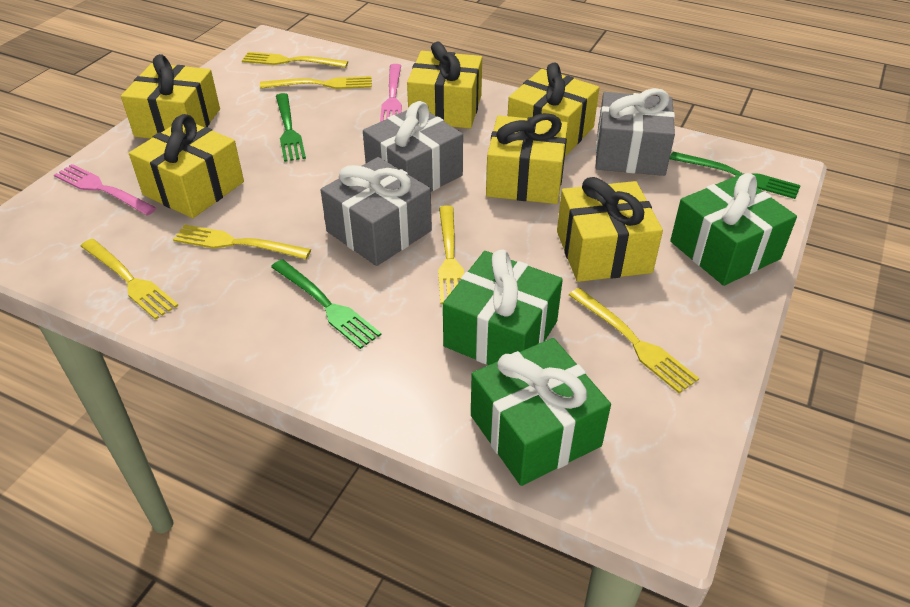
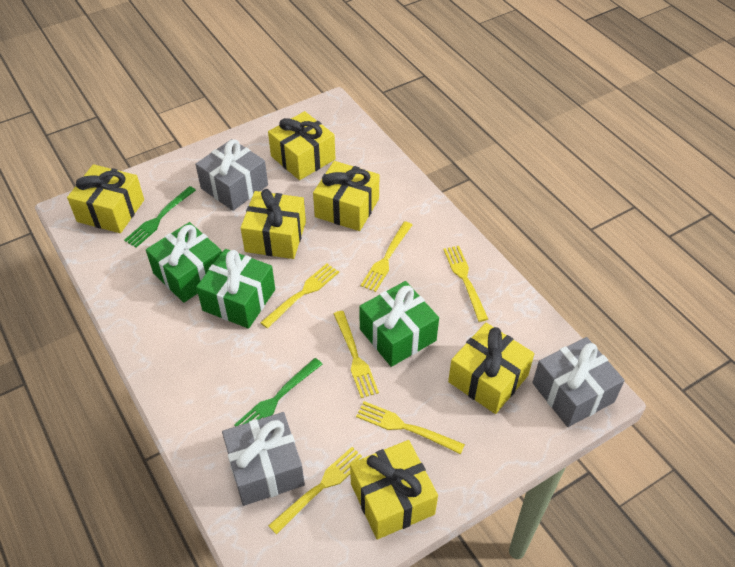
green fork: [271,259,381,349] [276,93,306,162] [670,152,801,199] = 3 -> [124,186,196,248] [234,358,322,427] = 2
pink fork: [54,164,157,216] [380,64,402,122] = 2 -> none = 0

